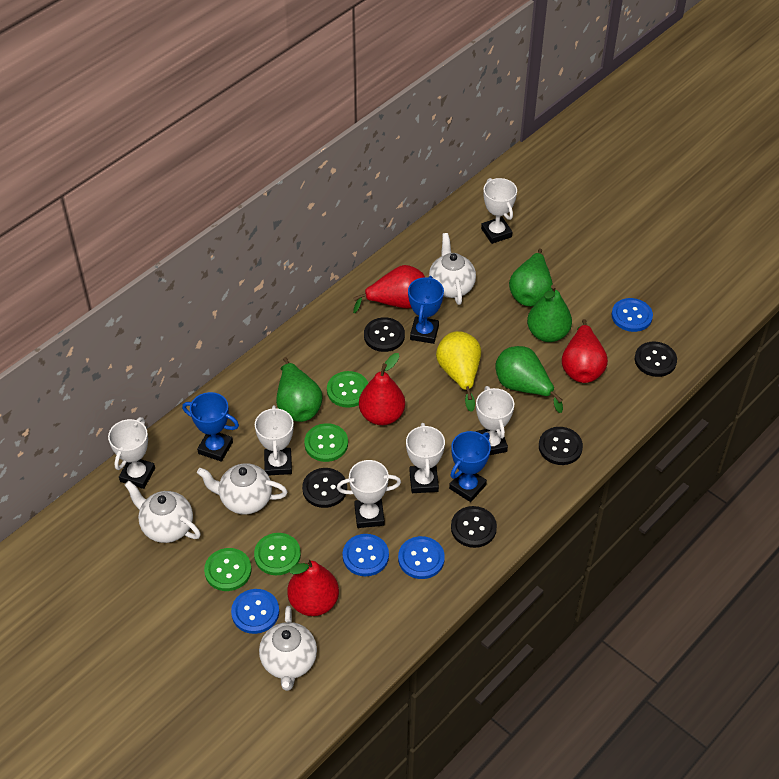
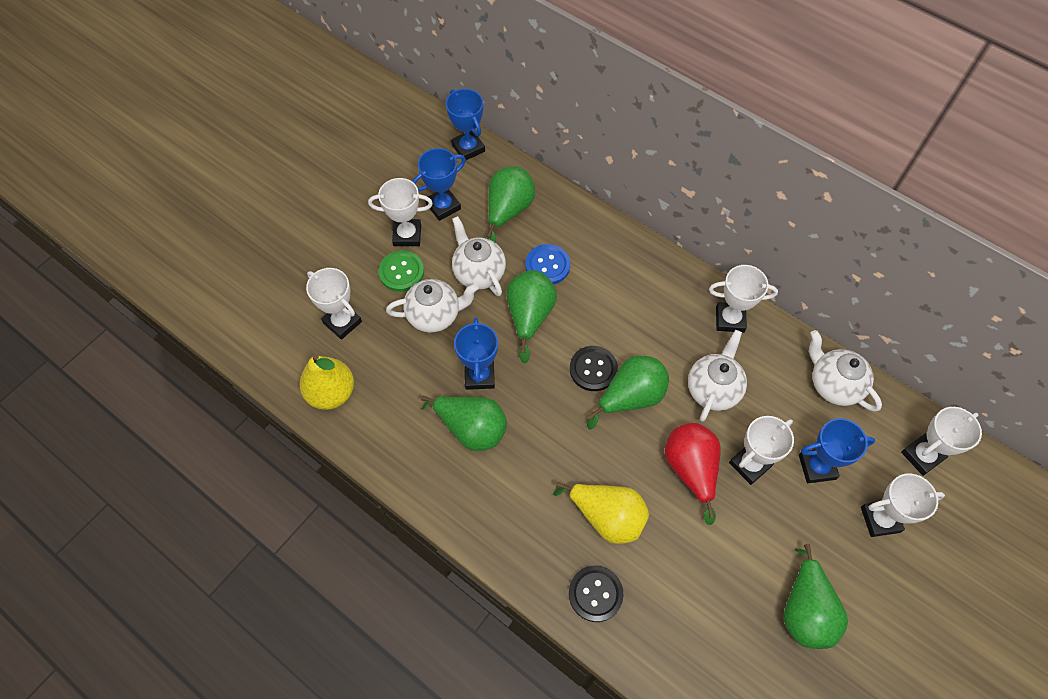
black button: [302,468,347,508] [364,317,405,352] [451,506,497,548] [539,427,583,465] [635,342,677,377] = 5 -> [569,566,623,622] [570,346,618,391] = 2
blue button: [231,589,279,634] [342,534,389,576] [398,536,445,579] [612,298,653,332] = 4 -> [526,244,570,284] = 1
blue trophy: [182,392,239,462] [408,276,444,344] [449,431,491,502] = 3 -> [412,148,466,221] [446,89,485,160] [454,317,498,390] [799,418,875,483] = 4
green button: [204,548,252,591] [254,533,301,575] [304,423,348,462] [327,371,368,408] = 4 -> [378,251,424,292] = 1
green pear: [276,357,323,422] [496,346,563,413] [509,248,553,306] [527,285,572,342] = 4 -> [421,395,507,451] [487,166,535,243] [506,270,557,364] [587,356,669,430] [783,544,848,649] = 5
red pear: [287,558,339,616] [353,265,425,313] [359,353,405,425] [562,319,608,383] = 4 -> [665,423,721,525] = 1
yellow pear: [436,331,481,412] = 1 -> [300,354,354,410] [553,482,649,544] = 2

